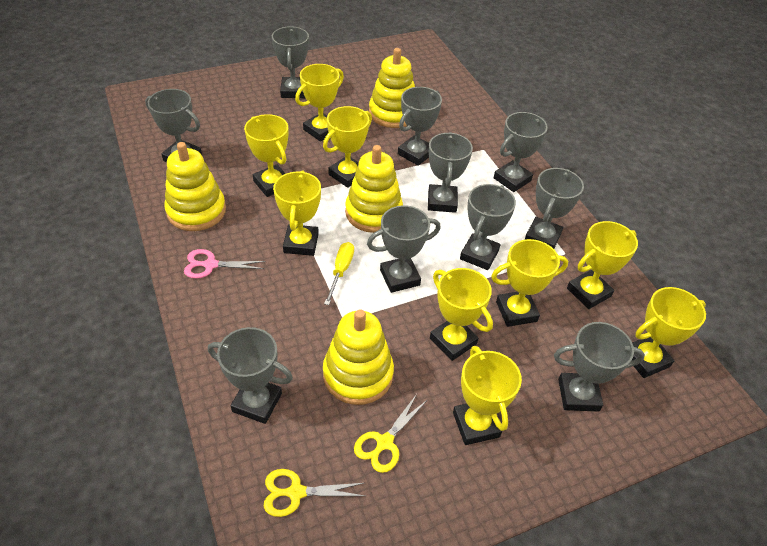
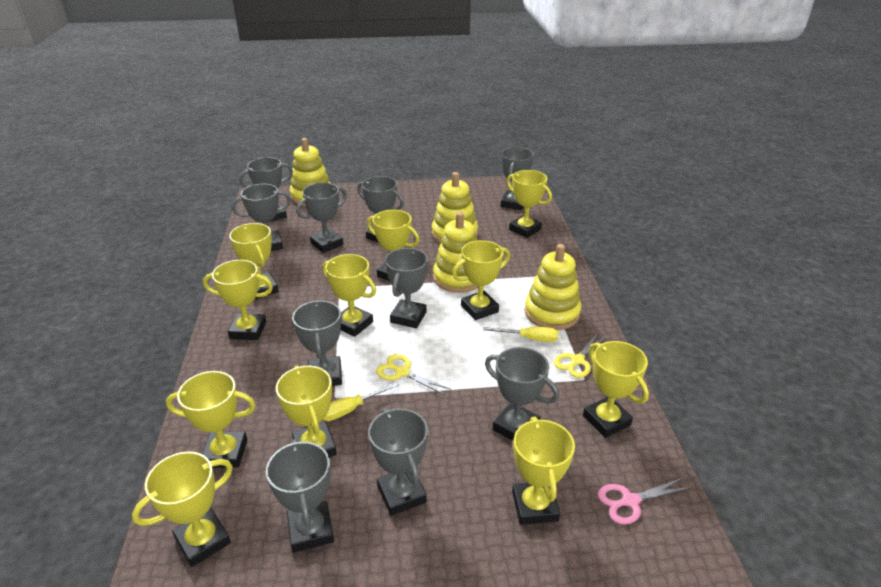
yellow screwdriver: [324,242,354,305] = 1 -> [323,382,399,421] [483,327,558,342] = 2
yellow trophy: [244,114,288,197] [273,170,321,256] [295,64,344,141] [323,106,372,188] [430,268,493,361] [453,346,522,445] [491,239,568,327] [567,221,638,309] [631,287,706,378] = 9 -> [132,451,233,567] [166,371,256,468] [203,260,273,340] [229,223,279,300] [276,366,337,457] [322,254,376,337] [367,210,419,281] [452,240,510,320] [507,170,552,238] [512,417,575,525] [583,341,649,438] = 11

